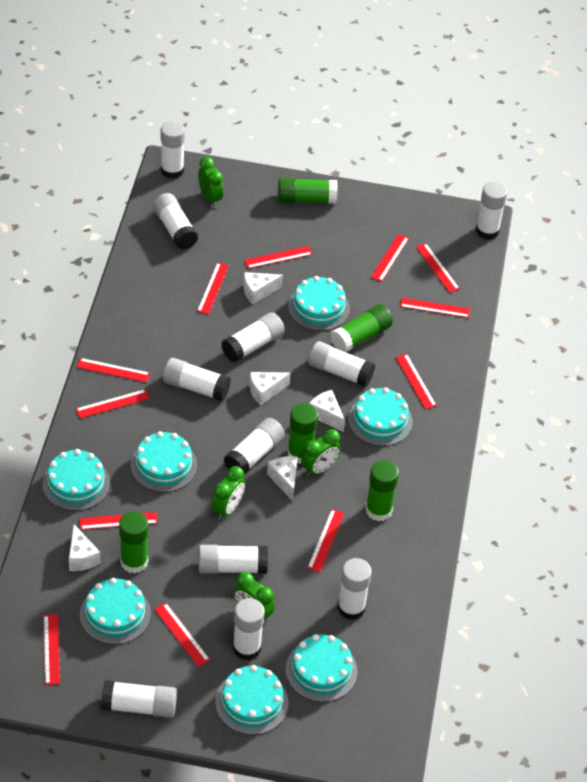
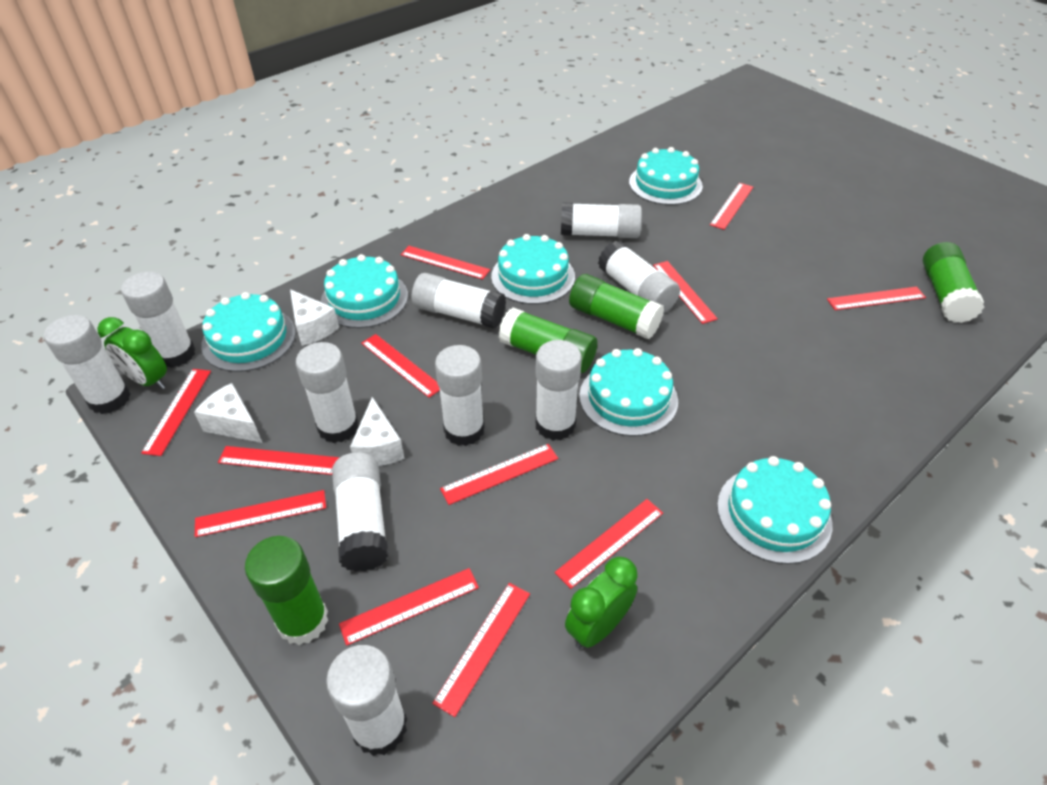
green clock: [198,157,223,207] [212,466,245,520] [234,572,275,624] [301,429,341,477] = 4 -> [97,317,167,390] [565,556,638,649] = 2
green glue stick: [119,511,148,574] [278,178,337,204] [287,403,318,464] [330,304,393,352] [366,460,399,521] = 5 -> [245,536,328,645] [499,307,597,373] [569,274,664,339] [923,242,984,323] = 4
turquoise cake: [42,449,110,511] [80,578,151,645] [131,431,197,492] [215,665,288,735] [286,634,357,702] [288,276,350,331] [348,387,413,446] = 7 -> [201,292,296,372] [321,254,408,328] [491,234,575,304] [579,348,678,436] [629,147,703,205] [717,456,833,564] = 6
white cheese: [69,524,101,571] [244,272,283,305] [249,372,290,405] [267,456,298,501] [309,390,345,432] = 5 -> [194,383,262,443] [290,289,339,346] [350,397,404,466] = 3
white glue stick: [101,680,177,718] [153,193,198,249] [161,121,185,179] [163,358,231,401] [198,545,268,574] [222,312,285,362] [224,418,285,475] [233,598,265,660] [308,341,375,387] [338,558,372,620] [476,182,507,240] = 11 -> [44,315,131,414] [121,272,195,368] [296,342,359,443] [326,645,407,756] [332,452,389,572] [412,273,506,329] [435,345,485,446] [535,340,582,441] [561,202,642,238] [598,241,680,313] = 10

